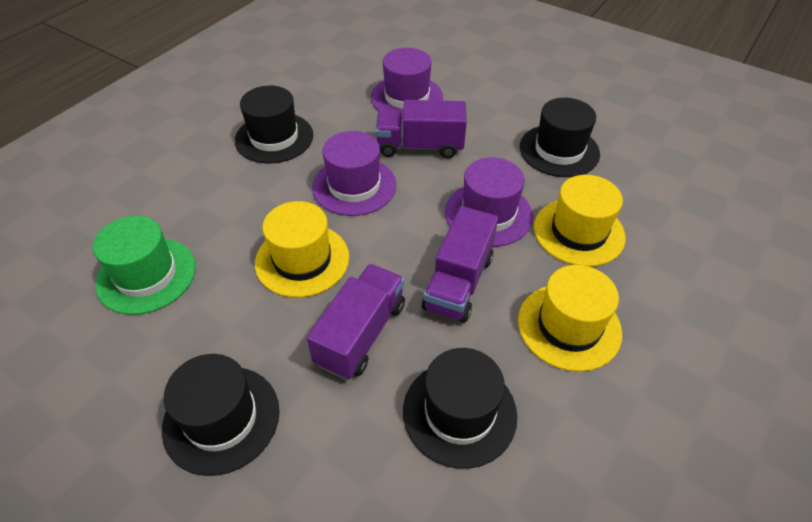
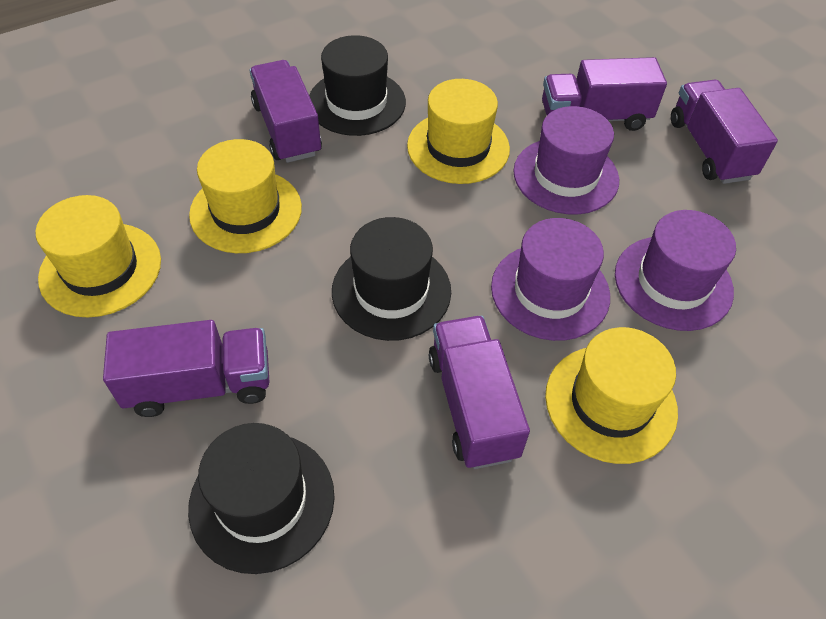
black hat: [162,354,279,476] [235,86,313,163] [403,348,517,469] [520,98,600,177] = 4 -> [188,423,335,574] [309,35,406,136] [332,217,451,341] = 3
green hat: [93,216,196,315] = 1 -> none = 0
purple truck: [306,264,405,380] [375,100,467,158] [422,206,498,323] = 3 -> [103,320,270,417] [249,60,322,163] [429,316,530,469] [542,57,667,131] [671,80,778,184] = 5
yellow hat: [255,201,349,298] [518,265,622,372] [534,175,626,267] = 3 -> [35,195,161,317] [189,139,302,253] [407,79,510,184] [545,327,678,464] = 4

